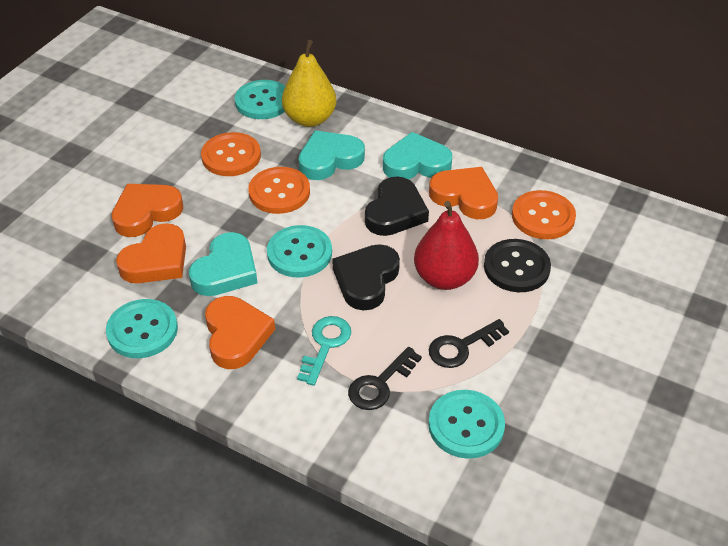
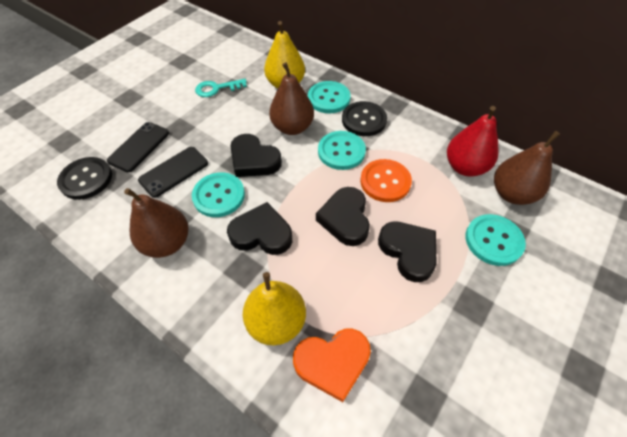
black button: [484,239,551,292] = 1 -> [57,157,112,200] [342,101,387,136] = 2
black heart: [332,244,400,310] [365,176,429,236] = 2 -> [227,202,292,255] [230,134,282,177] [316,187,370,246] [378,222,437,282] = 4
black key: [348,347,422,410] [429,319,509,368] = 2 -> none = 0
black phone: none = 0 -> [107,122,169,172] [138,147,208,198] = 2
brown pear: none = 0 -> [124,188,189,258] [269,62,314,135] [494,131,560,205] = 3
orange button: [201,132,261,176] [248,167,310,214] [512,190,576,239] = 3 -> [360,159,412,202] = 1
orange heart: [112,184,183,237] [116,223,186,283] [205,296,275,369] [429,167,498,219] = 4 -> [293,329,371,402] = 1
turquoise heart: [189,232,257,296] [299,130,365,180] [383,132,452,180] = 3 -> none = 0
yellow pear: [282,40,337,127] = 1 -> [243,272,306,345] [264,21,305,89] = 2

